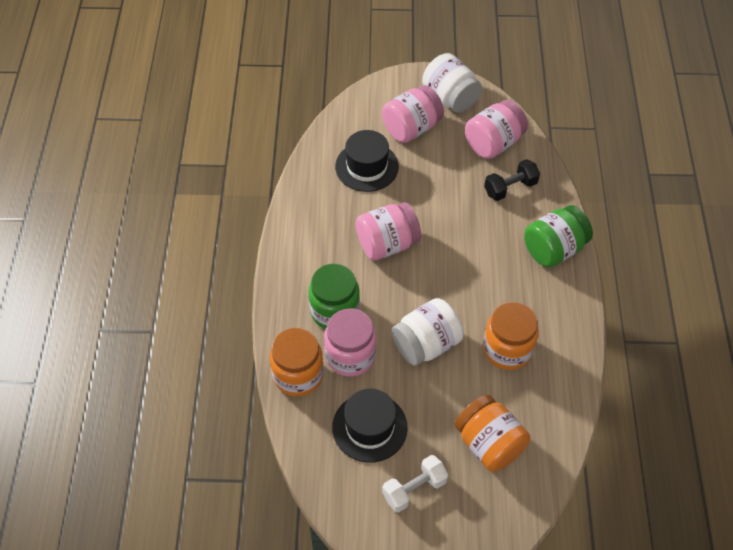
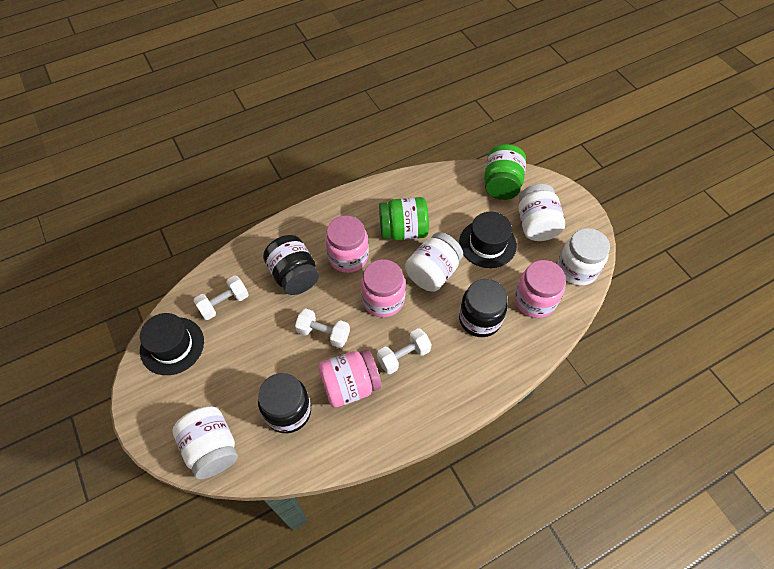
black dumbbell: [484,159,540,201] = 1 -> none = 0
black jar: none = 0 -> [258,373,311,433] [263,235,319,295] [459,279,508,337] = 3
orange jar: [270,328,324,397] [454,394,531,472] [483,302,539,370] = 3 -> none = 0
white dumbbell: [382,455,448,512] = 1 -> [193,275,249,320] [295,308,350,348] [377,328,432,374] = 3
white jar: [391,298,464,366] [422,53,482,113] = 2 -> [172,406,238,479] [405,232,463,292] [519,184,565,241] [557,228,610,286] = 4

